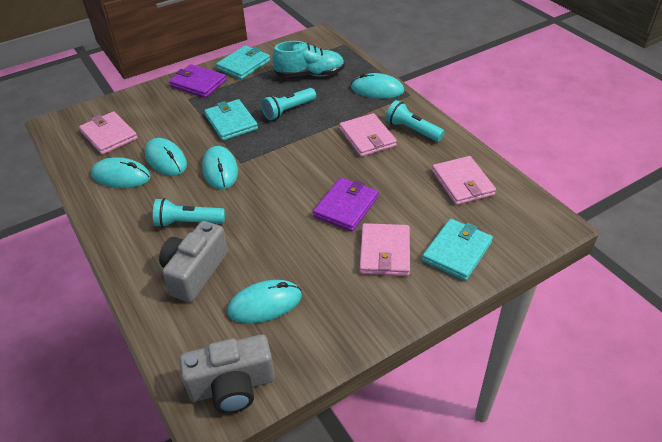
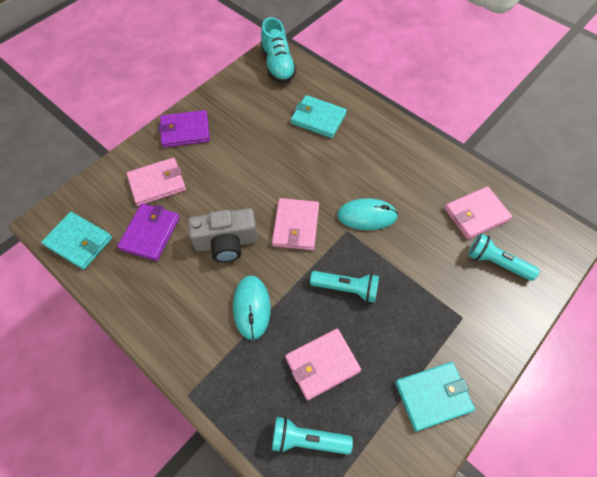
grey camera: [159,221,228,302] [180,334,275,413] = 2 -> [188,208,258,262] = 1
turquoise mouse: [91,157,151,188] [145,138,187,176] [202,146,238,189] [228,280,302,323] [351,73,404,99] = 5 -> [233,276,271,340] [337,198,398,230] = 2

